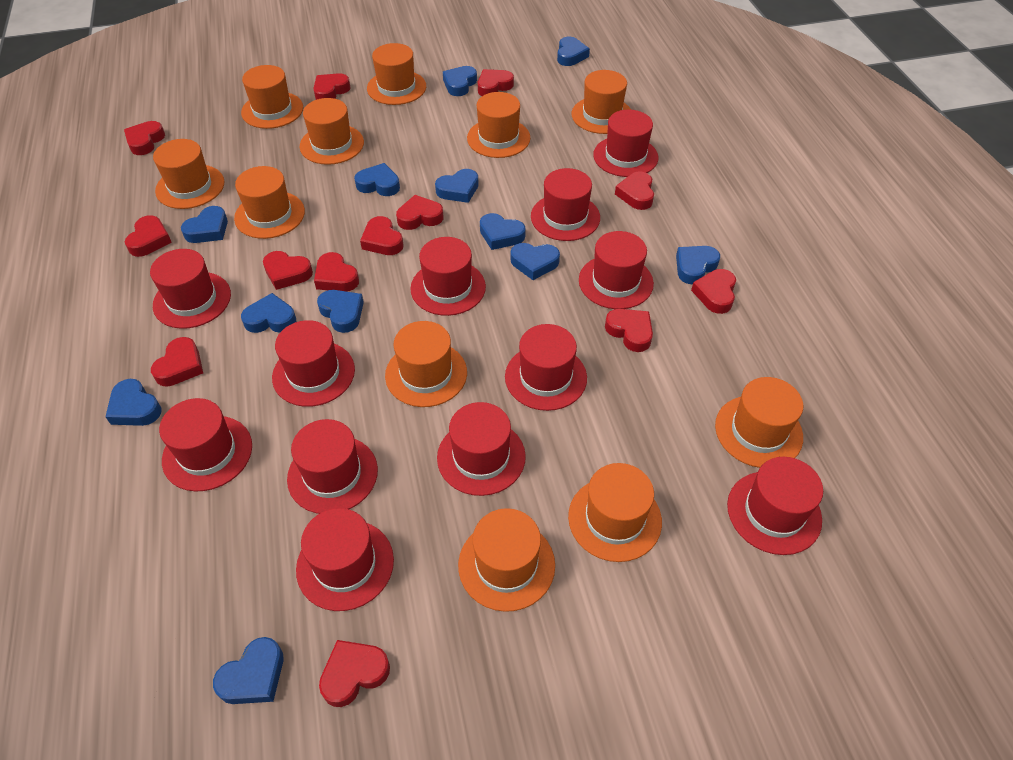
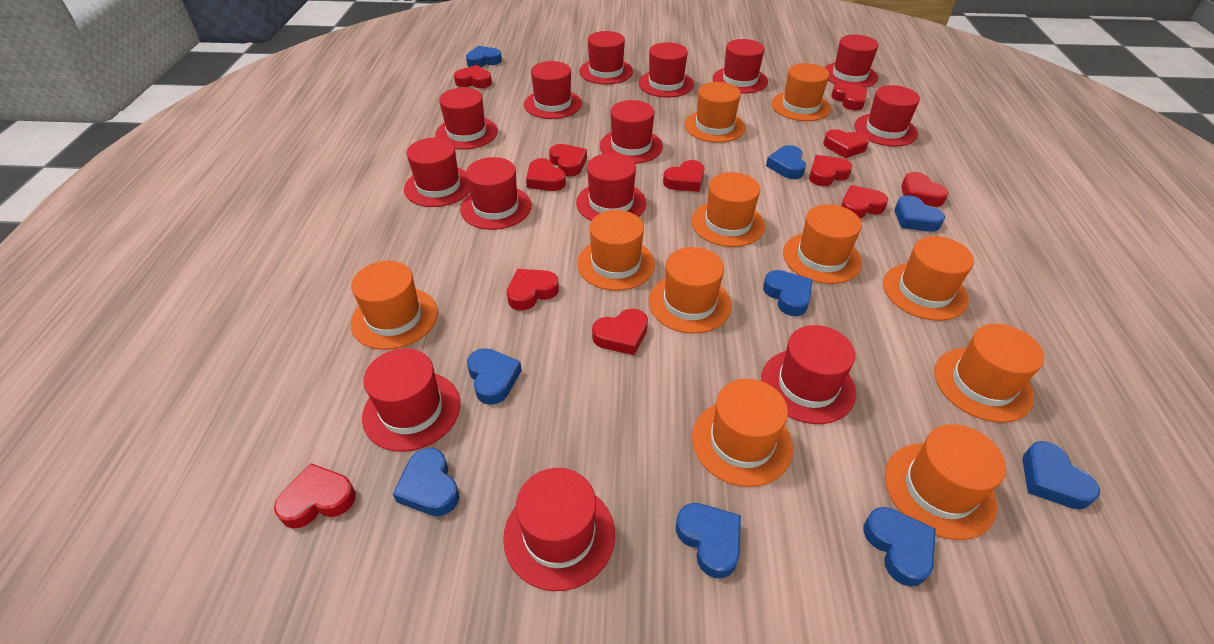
blue heart: [105,379,162,426] [181,206,228,243] [213,637,283,704] [241,293,296,333] [317,290,364,333] [354,163,400,196] [435,169,479,203] [443,66,477,96] [480,213,526,250] [511,243,560,280] [557,37,590,66] [676,246,720,284] = 12 -> [393,448,459,516] [466,46,502,67] [467,348,522,405] [676,503,741,578] [763,270,813,316] [766,145,806,179] [863,507,936,587] [895,195,945,232] [1022,441,1100,509] = 9
red hat: [150,249,231,329] [159,398,252,491] [272,320,355,407] [287,419,378,514] [296,508,394,611] [410,237,486,316] [437,402,526,496] [505,324,587,411] [531,168,600,241] [579,231,654,309] [593,110,658,177] [727,457,823,555] = 12 -> [362,348,460,452] [404,138,470,207] [435,88,498,150] [460,157,532,230] [503,468,615,591] [524,61,582,119] [576,153,646,221] [579,31,633,84] [600,100,663,164] [638,42,694,97] [713,39,768,94] [761,325,856,424] [824,35,879,88] [854,85,920,146] = 14
red heart: [124,121,165,155] [125,215,172,257] [151,337,203,387] [263,251,313,290] [313,73,351,100] [314,252,359,292] [319,640,390,707] [360,216,404,255] [396,195,444,230] [478,69,514,96] [605,309,653,352] [615,171,654,210] [691,269,736,314] = 13 -> [274,463,356,529] [454,65,492,88] [507,269,559,310] [526,158,566,191] [549,144,587,177] [592,309,648,355] [663,160,704,192] [809,155,852,186] [823,129,870,158] [831,83,867,110] [841,185,888,219] [901,172,949,207] = 12

